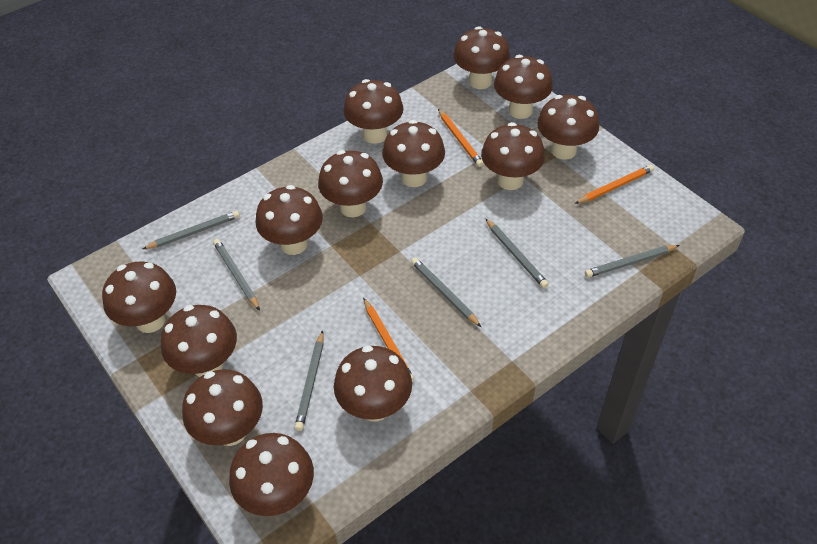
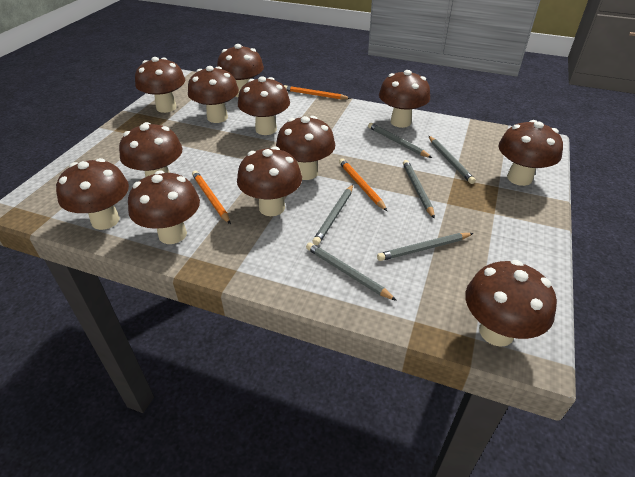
brown mushroom: [102,261,176,333] [161,305,237,377] [182,369,263,446] [229,433,314,516] [255,185,323,255] [318,150,383,217] [334,346,412,422] [343,79,403,144] [382,120,445,187] [453,26,510,89] [481,122,545,190] [494,55,553,119] [537,95,599,160] = 13 -> [56,158,129,230] [119,122,182,177] [128,170,200,244] [135,57,185,113] [188,66,239,123] [217,44,264,97] [237,146,302,216] [238,76,290,135] [276,116,335,180] [379,70,430,128] [465,260,557,347] [498,120,563,186] = 12

